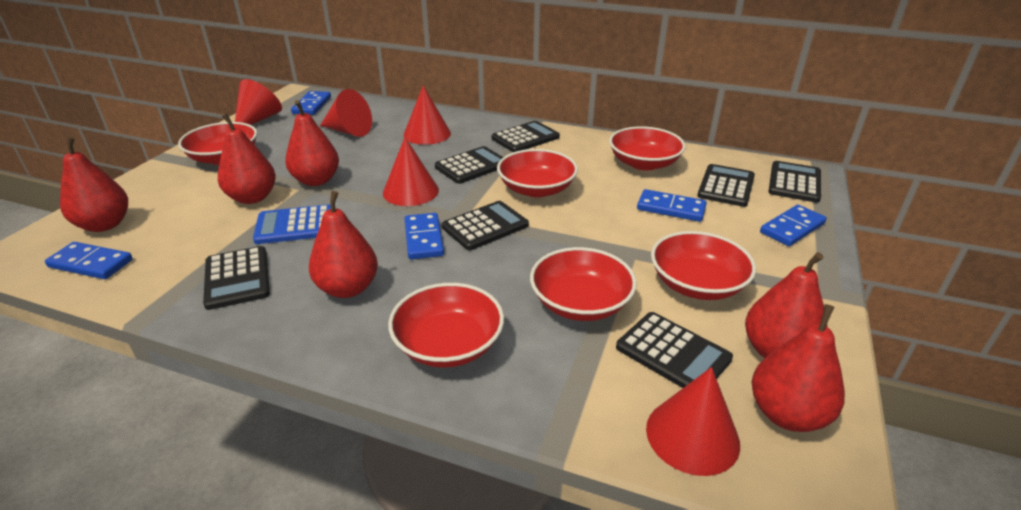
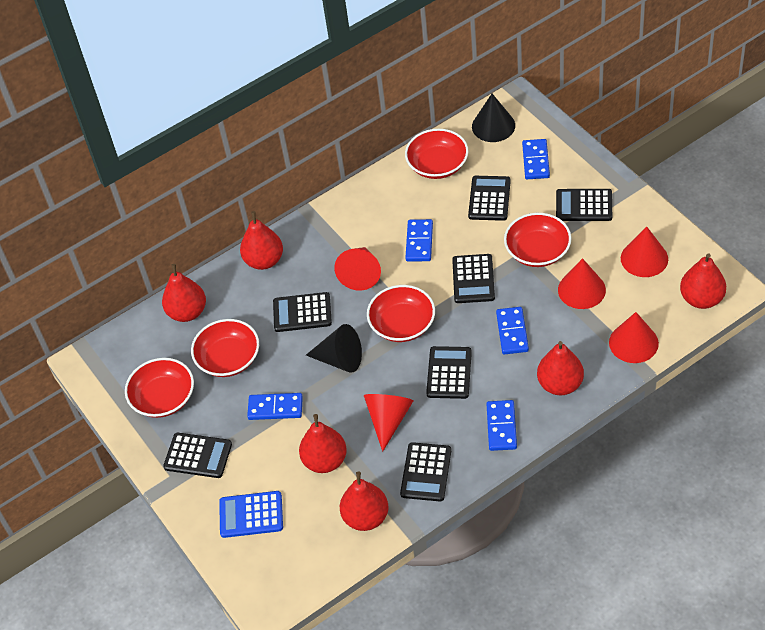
black cone: none = 0 -> [306,324,362,373] [472,94,515,142] = 2
red bowl: [178,122,258,165] [388,283,504,368] [497,149,578,197] [530,247,637,321] [609,126,686,171] [651,231,756,300] = 6 -> [125,358,194,418] [191,319,259,377] [367,285,435,342] [405,129,468,179] [504,213,571,267] = 5

